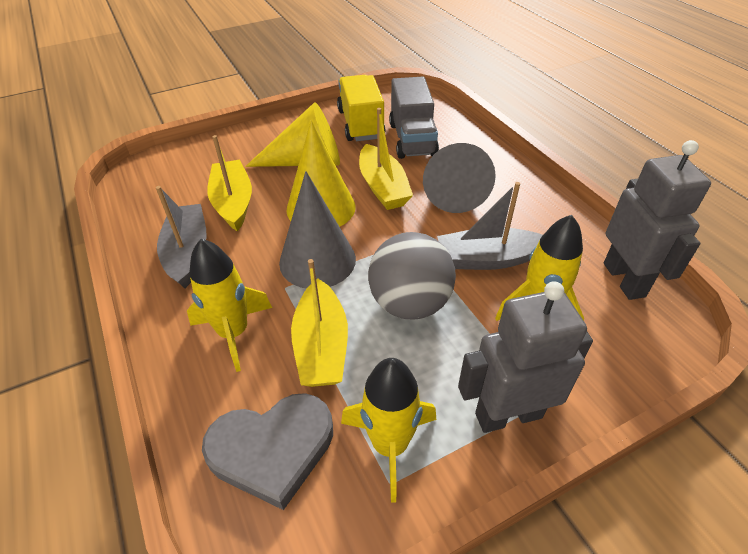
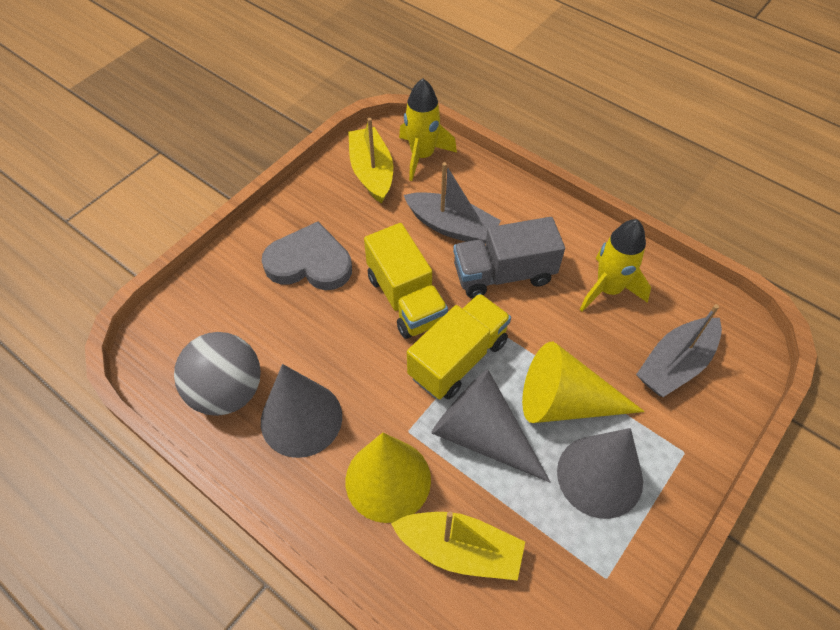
grey cone: [279,171,356,289] [423,143,496,213] = 2 -> [261,364,342,458] [431,369,550,482] [557,428,643,519] = 3
grey robot: [458,281,593,433] [604,140,711,300] = 2 -> none = 0
yellow boat: [207,135,252,231] [291,259,348,387] [359,108,413,210] = 3 -> [348,118,393,204] [391,511,525,580] = 2
yellow rocket: [187,239,272,372] [341,358,436,503] [495,215,584,321] = 3 -> [399,78,457,181] [579,219,651,311] = 2
yellow truck: [337,75,385,141] = 1 -> [364,223,448,339] [407,293,511,399] = 2

